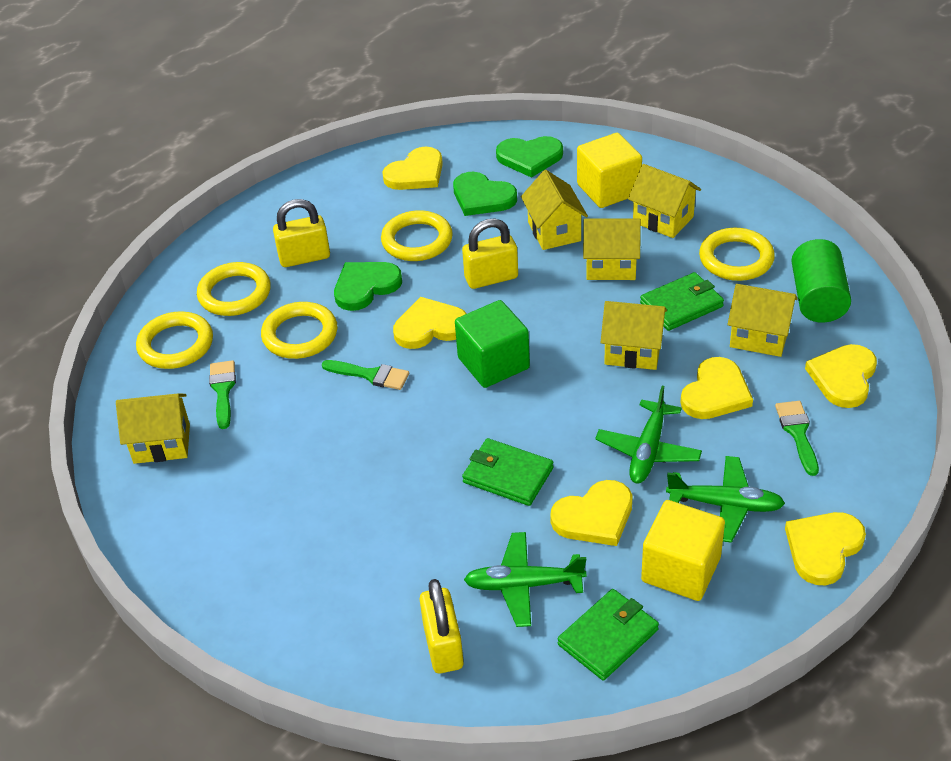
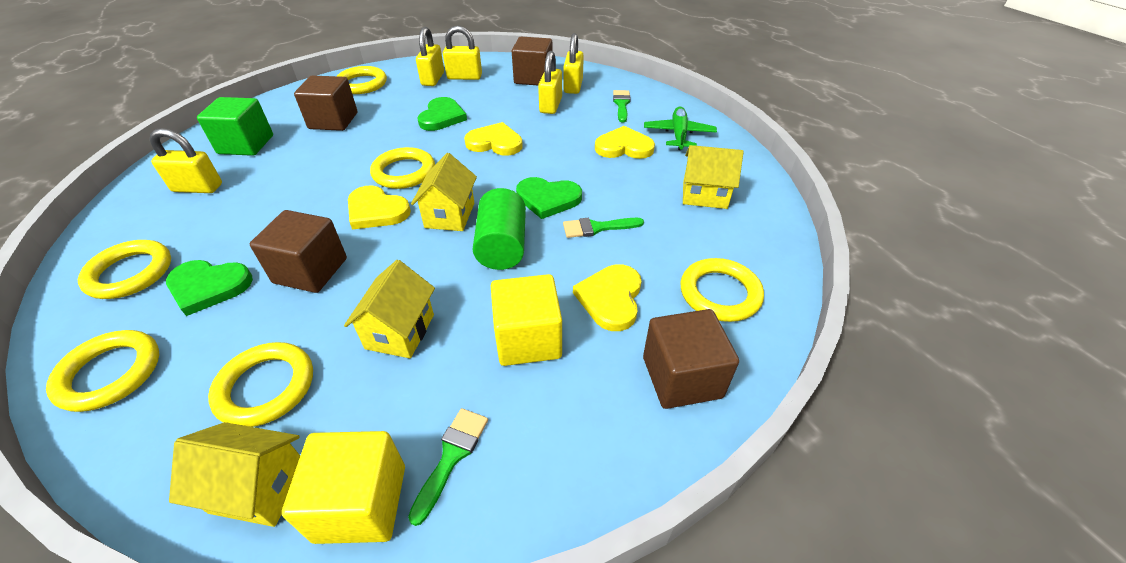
brown cube: none = 0 -> [250,210,347,293] [294,75,357,131] [512,37,553,85] [643,309,739,409] = 4
green plane: [464,532,586,627] [595,386,702,484] [666,456,785,543] = 3 -> [644,107,717,150] = 1
green wallet: [462,438,554,506] [558,589,659,680] [640,272,724,331] = 3 -> none = 0
yellow heart: [382,146,443,190] [393,297,467,349] [550,480,633,546] [681,357,753,419] [785,512,866,585] [805,344,877,408] = 6 -> [348,185,411,229] [464,122,523,156] [573,264,642,331] [595,126,655,159] = 4
yellow house: [116,394,190,464] [521,170,588,250] [583,219,641,280] [600,301,667,370] [628,164,701,238] [728,284,798,357] = 6 -> [169,422,300,527] [344,260,435,358] [411,153,477,231] [683,145,744,209] = 4
yellow padlock: [273,199,330,267] [420,579,464,673] [462,219,518,289] = 3 -> [150,128,222,193] [416,27,444,86] [443,26,482,80] [538,51,562,114] [564,33,584,94] = 5
yellow ring: [136,311,213,369] [197,262,271,316] [261,302,337,359] [381,210,453,261] [699,228,775,281] = 5 -> [46,330,159,412] [78,240,171,299] [208,342,313,427] [337,66,387,94] [370,147,435,189] [680,258,764,322] = 6

